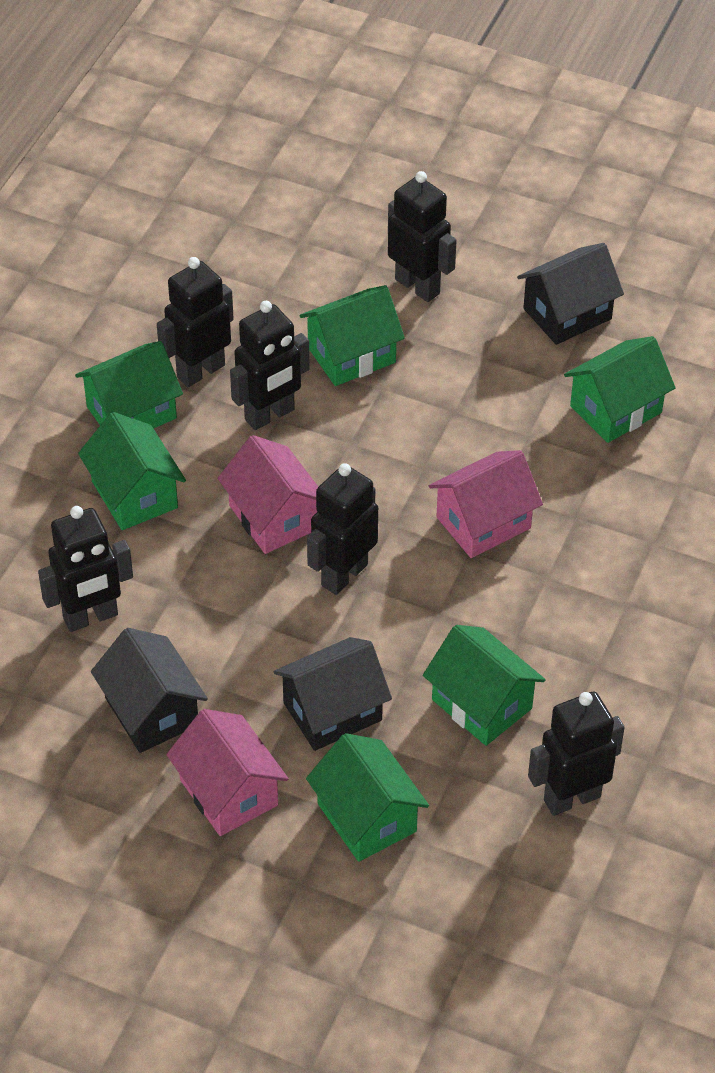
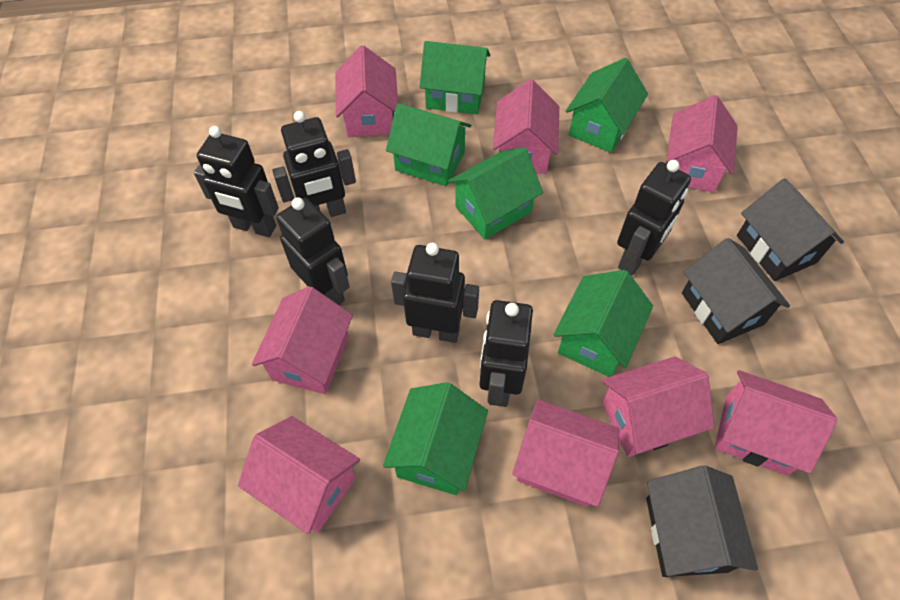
pink house: [166,709,289,836] [218,435,318,554] [429,450,543,558] = 3 -> [238,416,360,534] [252,286,353,394] [336,45,398,137] [493,79,559,174] [512,400,619,507] [602,356,714,457] [666,95,738,192] [715,370,837,476] = 8

